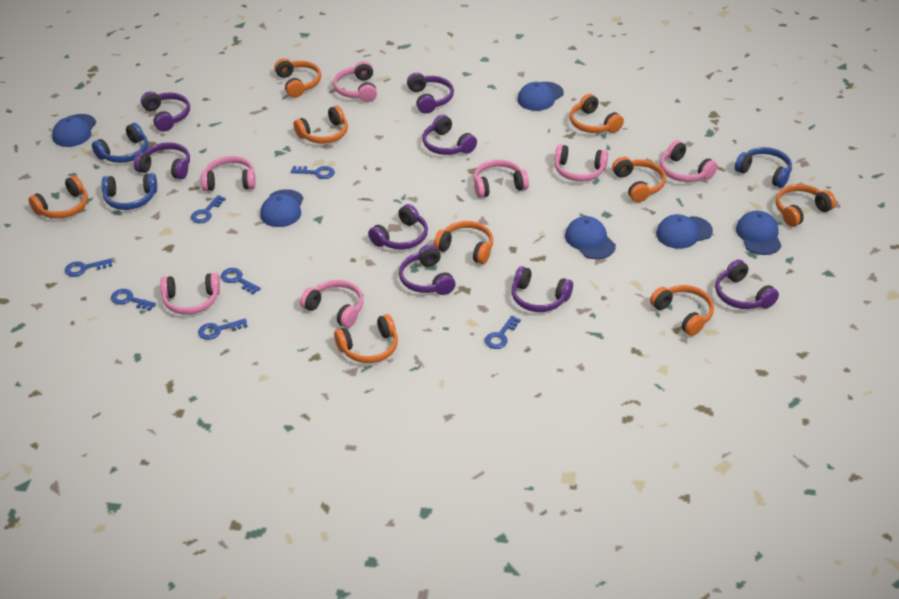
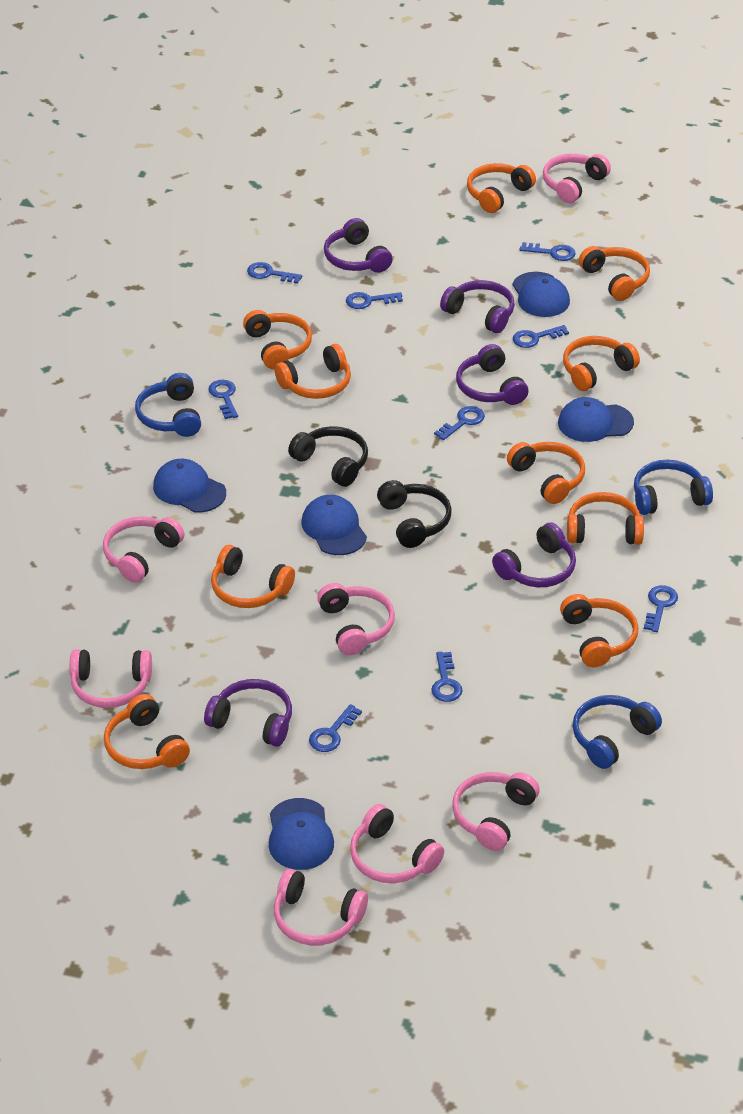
black headphones: none = 0 -> [288,426,368,487] [377,480,452,548] = 2
blue cap: [52,114,96,147] [260,189,304,227] [517,82,564,111] [565,216,616,259] [656,214,713,249] [736,211,782,255] = 6 -> [153,459,226,513] [269,798,334,870] [302,495,367,555] [512,272,570,317] [558,397,634,442] = 5
blue key: [65,259,112,277] [111,289,156,311] [191,195,226,223] [198,319,248,340] [221,268,261,294] [291,166,335,179] [485,316,521,349] = 7 -> [208,380,238,419] [247,262,303,284] [309,704,362,752] [346,292,403,309] [431,652,463,702] [434,406,485,440] [513,325,569,348] [520,242,575,261] [644,585,678,632] = 9
orange headphones: [29,175,88,219] [274,58,321,98] [293,105,348,144] [334,314,398,363] [434,221,493,264] [570,94,624,133] [612,157,666,202] [650,285,714,336] [776,184,836,227] = 9 -> [104,694,190,769] [211,545,295,608] [243,310,312,370] [275,344,351,399] [467,163,536,213] [507,442,585,504] [560,594,638,667] [563,336,640,391] [567,492,644,545] [579,246,650,301] = 10
purple headphones: [134,142,190,179] [141,91,190,132] [368,204,428,250] [399,244,456,295] [407,72,454,114] [423,115,477,155] [512,266,573,312] [715,259,779,309] = 8 -> [204,679,292,747] [324,218,392,273] [440,280,515,333] [456,344,528,405] [492,523,576,587] = 5

